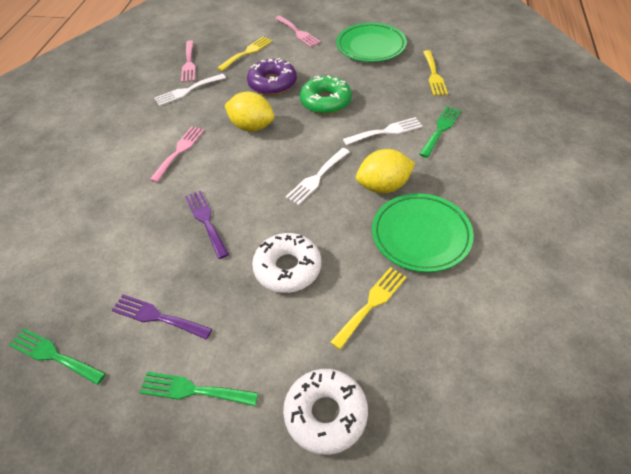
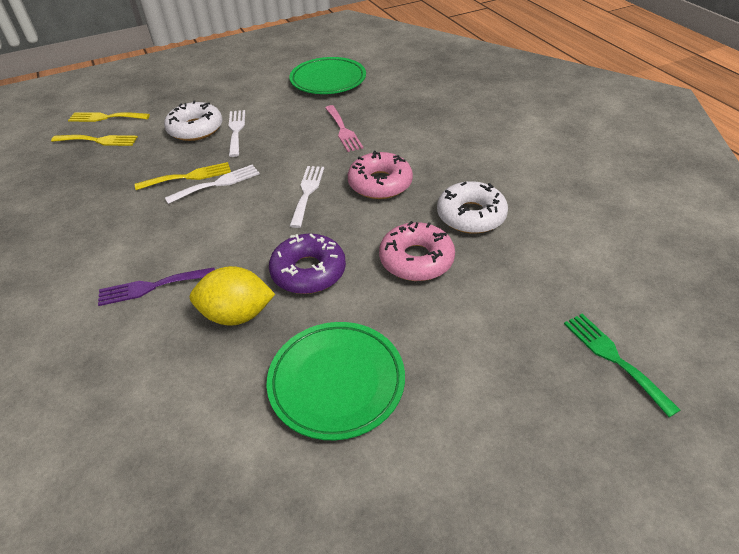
green donut: [300,76,352,114] = 1 -> none = 0
green fork: [9,328,106,385] [139,372,258,406] [419,106,461,158] = 3 -> [564,314,680,417] = 1
pink donut: none = 0 -> [348,151,413,199] [379,221,455,281] = 2
pink fork: [150,126,205,183] [181,40,196,82] [275,16,321,47] = 3 -> [325,105,363,152] = 1
purple fork: [112,294,212,340] [185,191,229,259] = 2 -> [98,267,215,306] = 1
yellow lemon: [224,91,274,132] [356,149,415,193] = 2 -> [190,266,275,326] = 1

